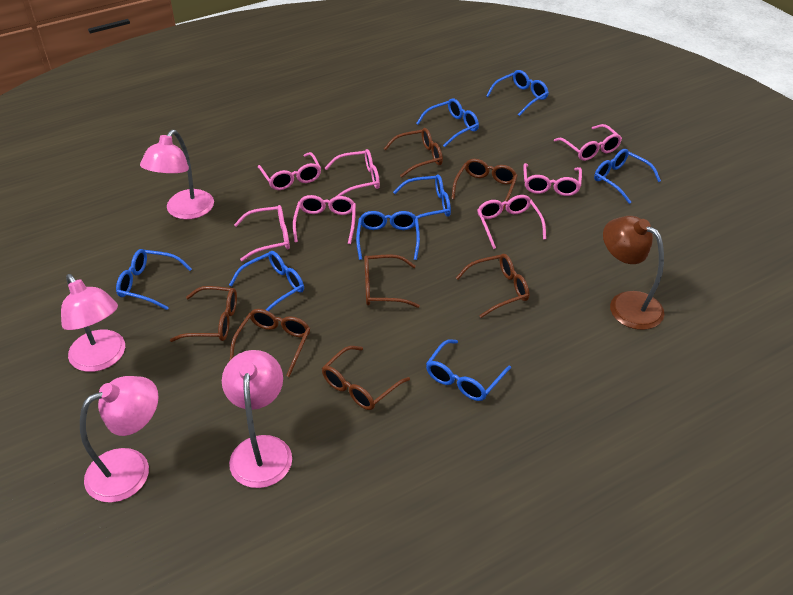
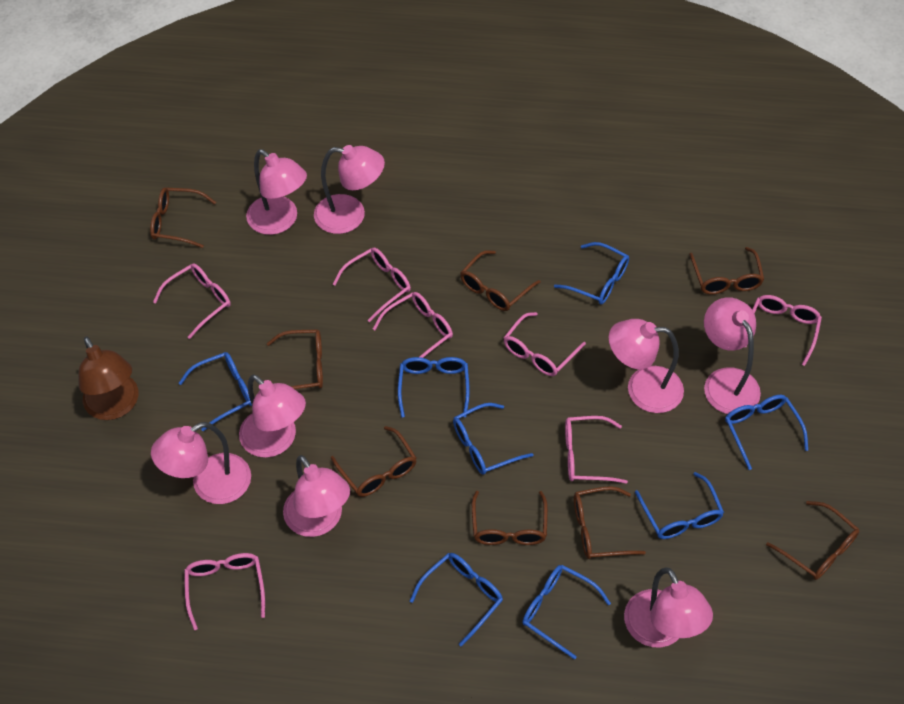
brown glasses: [170,286,237,342] [229,309,310,377] [322,346,410,410] [364,254,420,308] [384,128,443,178] [451,159,518,210] [456,254,529,318] = 7 -> [150,188,216,248] [267,330,323,389] [331,426,417,497] [460,250,540,311] [472,491,548,545] [574,486,646,559] [689,247,764,294] [766,501,859,580] = 8
pink lamp: [61,274,125,372] [80,376,159,503] [140,130,214,219] [222,350,292,488] = 4 -> [151,422,251,504] [239,374,306,458] [246,149,307,235] [283,455,350,537] [314,145,385,234] [609,319,684,413] [624,568,713,647] [704,297,761,414] = 8

